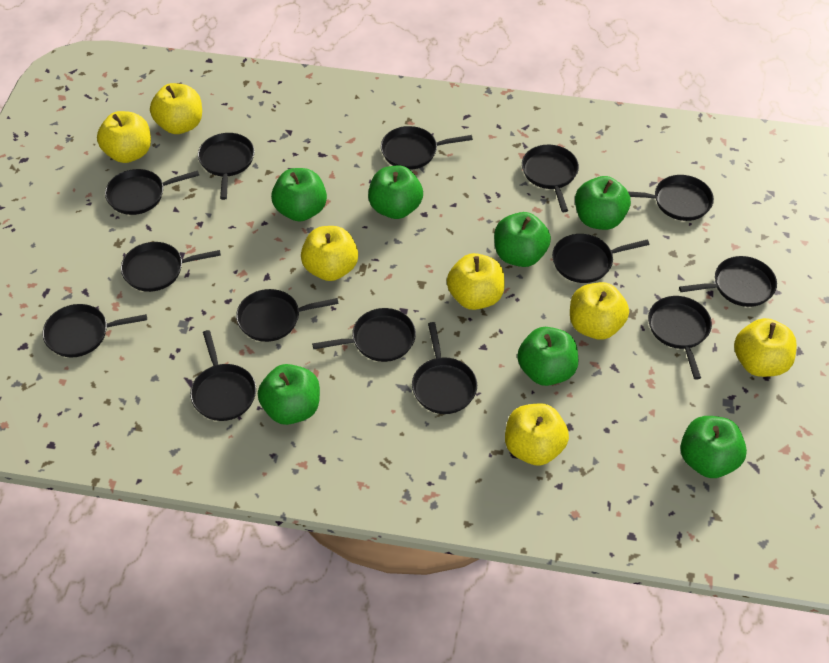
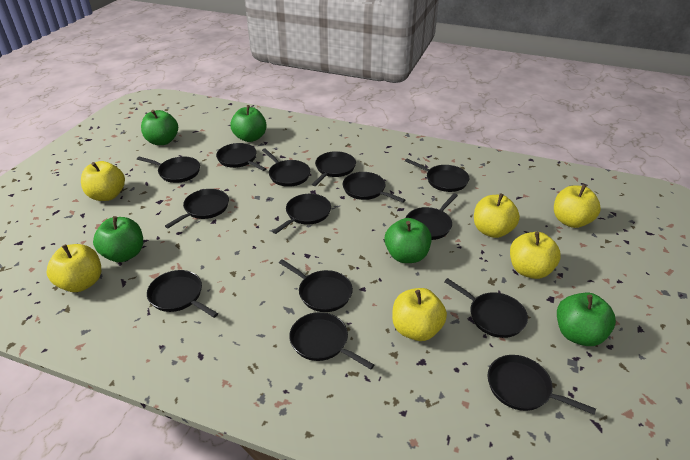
green apple: [258,364,320,425] [271,168,327,222] [368,166,423,219] [494,212,551,267] [517,327,578,386] [575,176,631,230] [680,416,747,478] = 7 -> [93,216,143,262] [141,110,178,145] [230,105,267,142] [384,218,432,263] [557,293,616,346] = 5
yellow apple: [97,111,151,163] [150,83,202,134] [301,226,358,281] [447,253,505,310] [505,403,569,466] [570,282,629,340] [734,318,797,377] = 7 -> [47,244,101,292] [81,161,125,201] [392,288,447,341] [474,194,520,238] [510,232,561,279] [554,184,601,228] = 6

